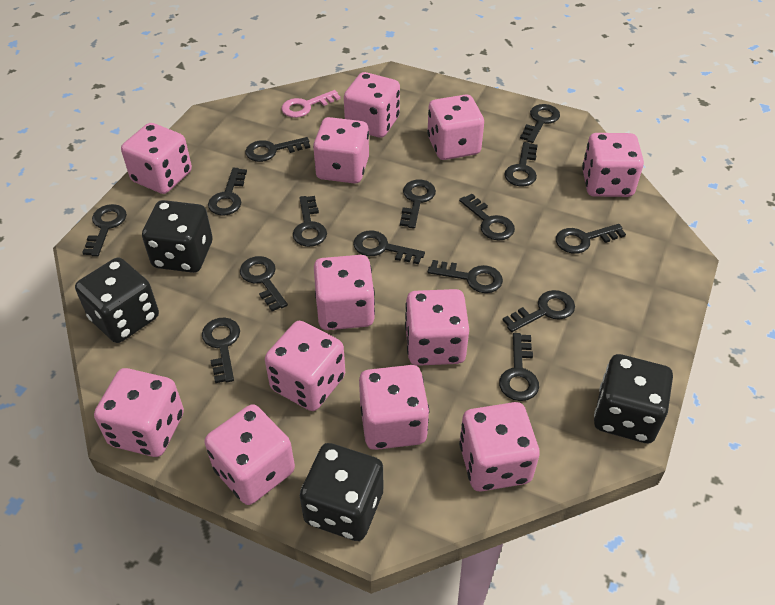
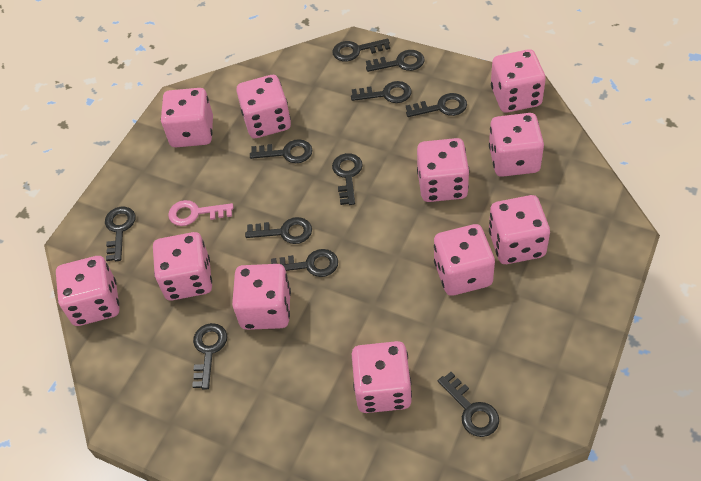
black dice: [75,258,159,343] [142,200,212,273] [300,443,383,541] [594,354,673,443] = 4 -> none = 0
black key: [82,204,127,257] [202,317,240,383] [208,168,247,216] [240,256,288,311] [245,137,310,162] [293,196,327,247] [353,230,425,264] [400,180,436,229] [428,260,503,293] [459,194,515,241] [499,333,539,401] [503,290,575,332] [504,142,538,187] [520,104,560,143] [556,224,626,254] = 15 -> [105,207,136,261] [192,323,227,389] [245,217,312,244] [250,139,312,163] [271,249,338,277] [332,39,390,61] [332,153,363,205] [351,81,411,103] [366,50,425,72] [406,93,467,117] [438,372,499,437] = 11
pink dice: [94,368,184,457] [121,123,192,194] [204,404,295,505] [265,321,345,411] [313,117,369,184] [314,255,375,330] [344,72,400,138] [359,365,429,450] [405,289,469,366] [427,94,484,160] [459,402,540,492] [582,133,644,197] = 12 -> [56,256,119,326] [153,232,212,301] [161,88,213,147] [232,264,291,330] [236,75,291,138] [352,341,412,413] [417,138,469,202] [434,224,495,296] [489,113,544,177] [489,195,550,264] [491,49,546,113] = 11

